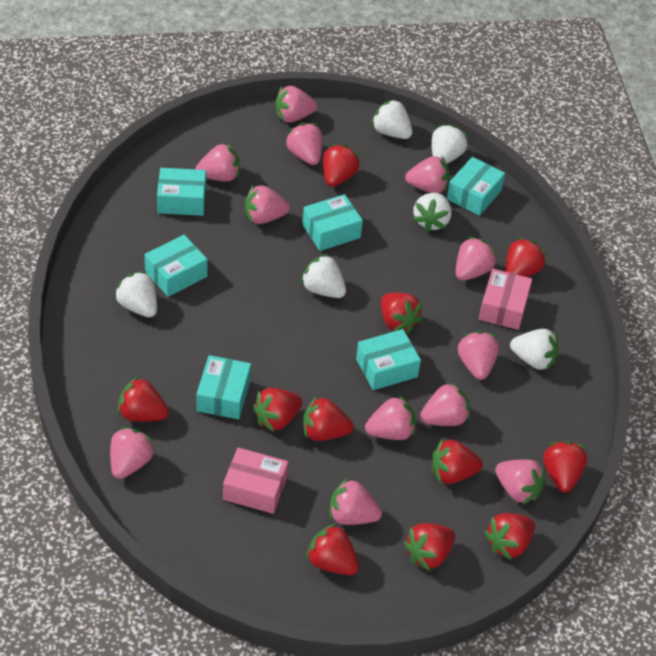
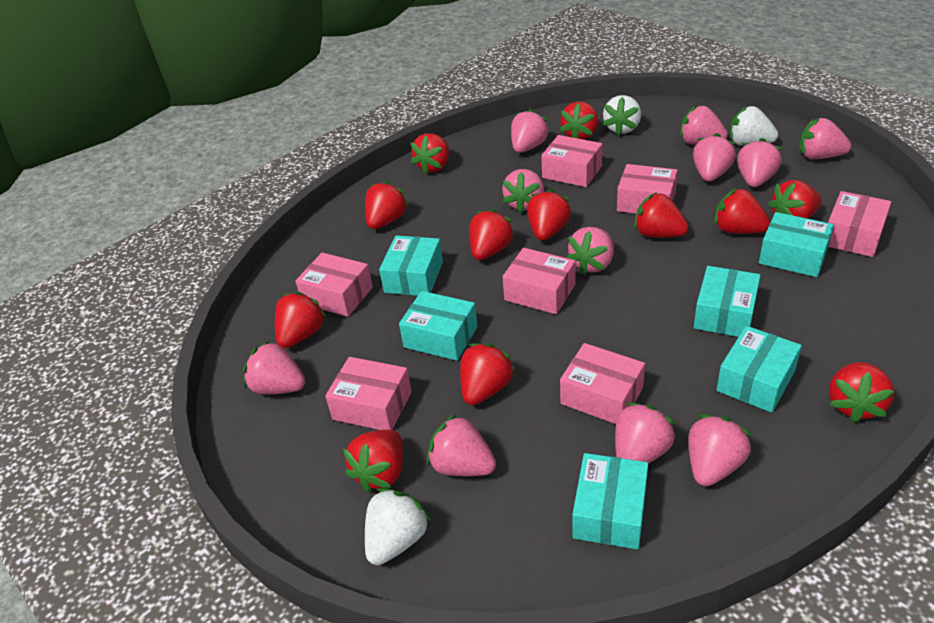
pink box: [223,448,288,514] [479,269,532,330] = 2 -> [295,253,373,317] [325,357,412,430] [503,248,575,314] [541,135,602,187] [560,343,645,424] [617,164,678,214] [828,191,891,257] = 7
pink strawberry: [110,427,156,479] [195,143,240,181] [245,185,290,224] [275,86,317,122] [285,123,322,165] [330,478,382,525] [365,395,416,440] [405,156,450,193] [420,381,470,426] [456,236,497,281] [458,331,499,380] [495,459,546,505] = 12 -> [243,340,305,394] [427,414,496,476] [502,169,544,213] [511,109,550,153] [567,227,614,275] [615,402,676,464] [680,105,728,145] [688,414,752,486] [693,133,736,181] [737,138,782,187] [799,118,851,159] = 11
red strawberry: [118,376,169,421] [253,388,303,432] [303,396,354,441] [306,523,359,575] [323,144,360,187] [381,293,423,334] [404,523,455,571] [432,438,483,484] [484,513,535,560] [505,237,546,277] [543,441,587,493] = 11 -> [275,291,327,348] [343,430,403,492] [365,181,409,229] [411,133,449,174] [460,343,515,405] [469,209,515,260] [527,189,571,240] [560,102,598,140] [634,192,689,238] [715,188,770,234] [768,180,822,219] [829,362,894,423] = 12
white strawberry: [114,271,157,317] [300,254,346,298] [371,99,412,139] [412,193,451,232] [431,125,468,164] [510,329,559,370] = 6 -> [365,488,431,565] [603,95,641,136] [730,106,778,146] = 3

